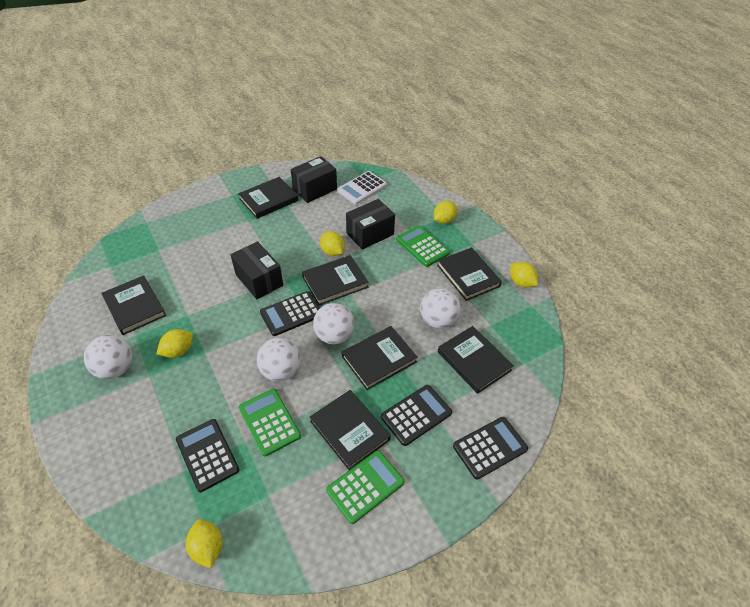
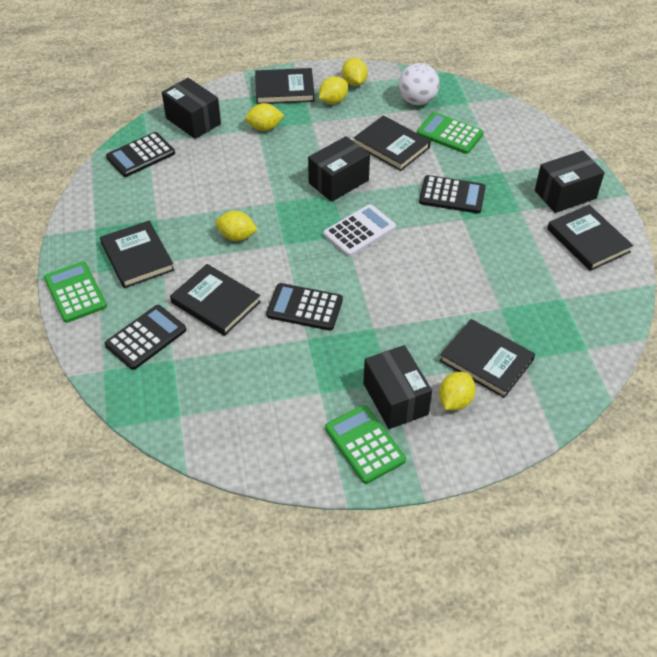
black book: [101,275,166,335] [238,177,298,219] [302,255,368,305] [310,390,391,470] [342,326,418,390] [437,248,502,301] [438,326,514,394] = 7 -> [100,221,174,288] [170,264,261,336] [255,68,315,104] [354,115,431,171] [440,319,535,398] [547,205,633,271] = 6
black box: [231,241,283,299] [291,156,337,203] [346,199,395,250] = 3 -> [162,78,221,139] [308,136,370,202] [363,345,432,429] [535,150,605,213] = 4
white ball: [84,335,132,379] [257,338,301,381] [313,303,355,345] [420,288,461,329] = 4 -> [399,63,440,105] = 1

